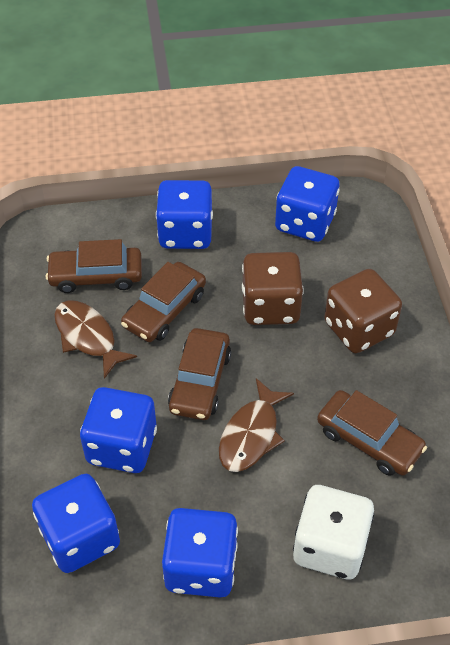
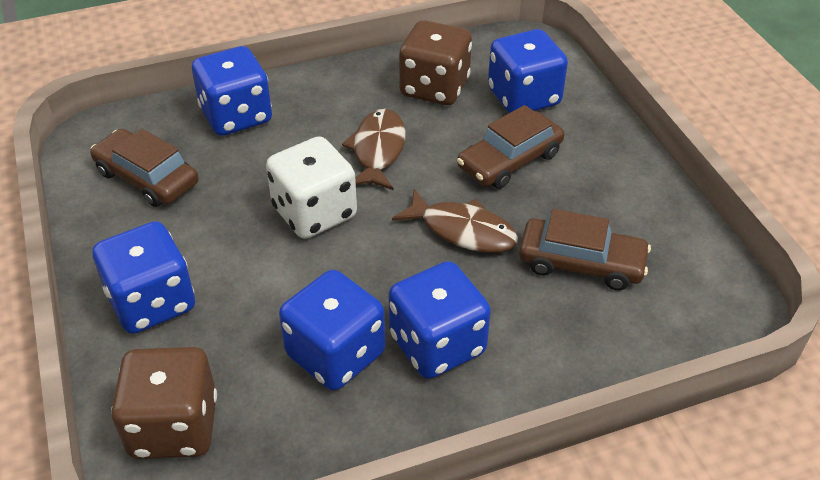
brown car: [46,239,142,293] [121,262,206,342] [168,328,231,420] [317,390,427,476] = 4 -> [90,129,199,207] [457,105,564,189] [519,209,651,290] = 3

